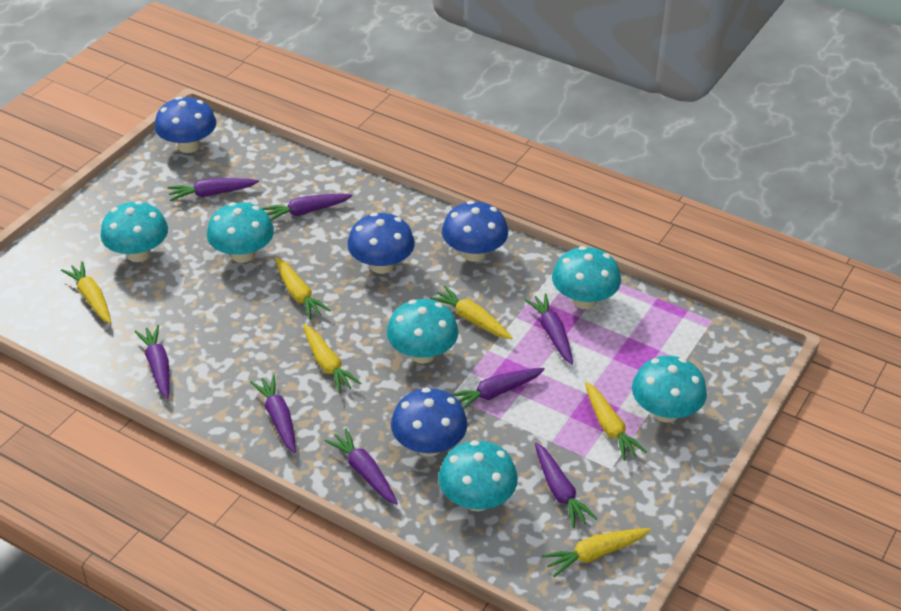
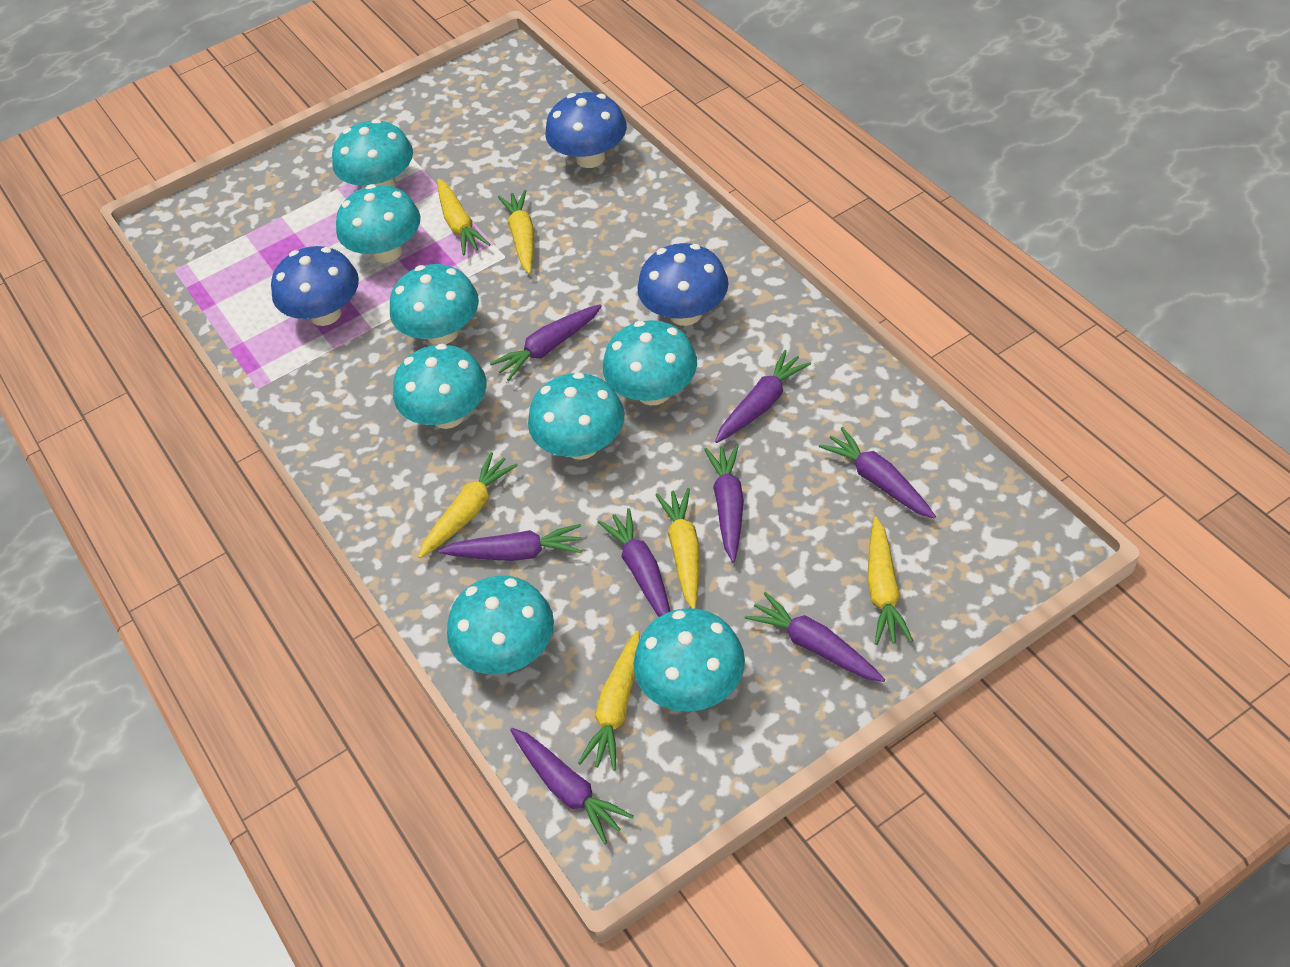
blue mushroom: [155,97,216,153] [347,213,415,274] [391,388,468,457] [442,201,508,262] = 4 -> [271,246,359,326] [545,92,627,168] [637,243,728,326] = 3
turquoise mushroom: [100,201,168,262] [207,202,274,263] [387,299,459,363] [438,440,518,511] [552,246,621,309] [632,356,707,423] = 6 -> [332,119,413,187] [336,184,421,263] [390,264,479,345] [393,344,487,429] [447,576,554,674] [528,372,625,460] [603,320,697,405] [633,608,745,712] = 8

